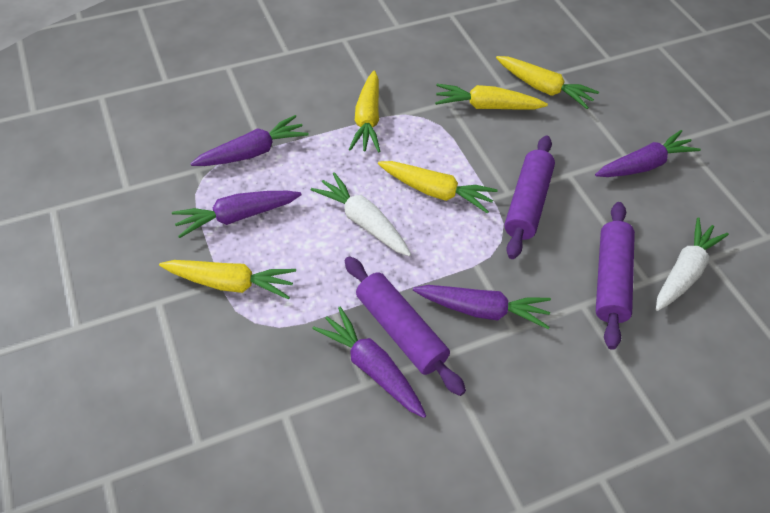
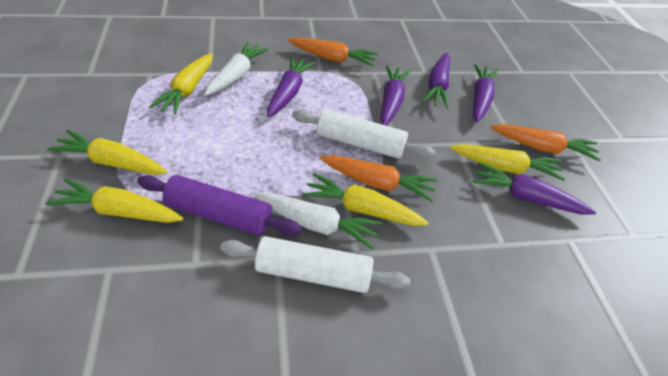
orange carrot: none = 0 -> [288,37,378,67] [320,155,438,202] [490,124,601,161] = 3
purple rolling pin: [345,256,466,396] [504,136,555,259] [596,202,635,350] = 3 -> [137,175,302,236] = 1
white rolling pin: none = 0 -> [220,236,410,293] [292,109,436,159] = 2

